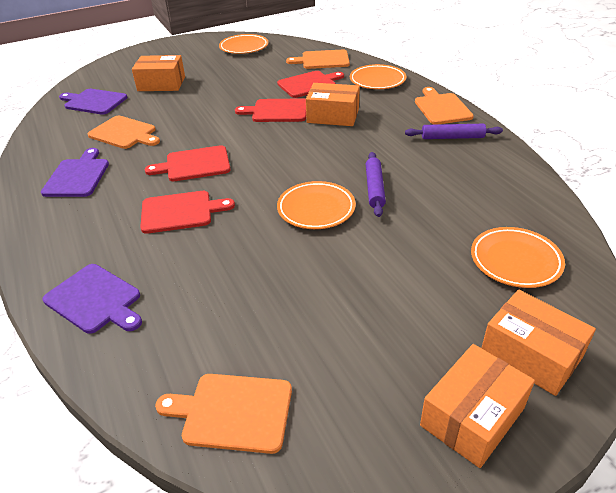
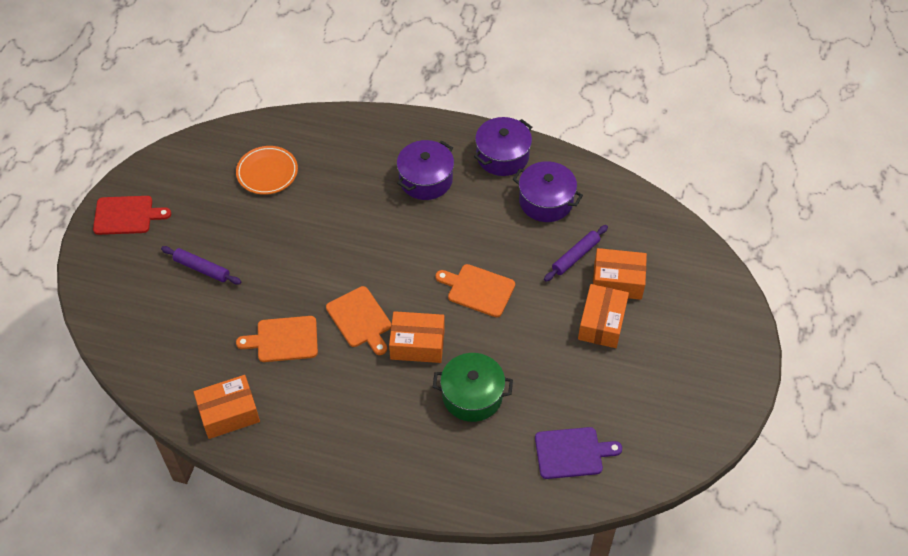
green pot: none = 0 -> [433,353,513,422] = 1
orange cutting board: [88,116,160,149] [155,374,292,454] [286,50,350,69] [415,87,474,125] = 4 -> [236,316,318,362] [326,286,391,355] [435,264,515,317] = 3
orange plate: [219,34,269,54] [277,181,356,229] [350,64,406,89] [471,227,565,288] = 4 -> [236,146,298,195] = 1
purple cutting board: [41,148,109,197] [43,264,142,334] [59,89,128,115] = 3 -> [535,427,622,479] = 1
purple pot: none = 0 -> [397,140,454,200] [474,117,532,176] [513,161,583,222] = 3
red cutting board: [140,191,235,234] [145,145,231,181] [235,98,306,122] [277,71,344,98] = 4 -> [93,196,171,235] = 1

